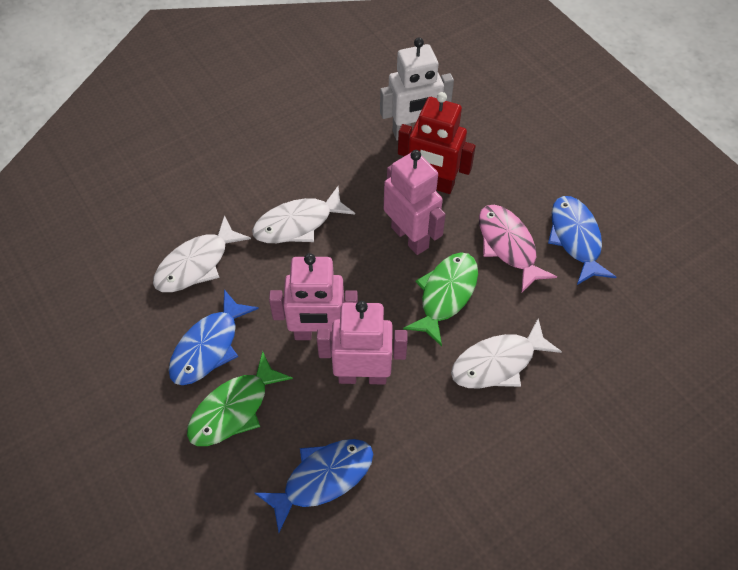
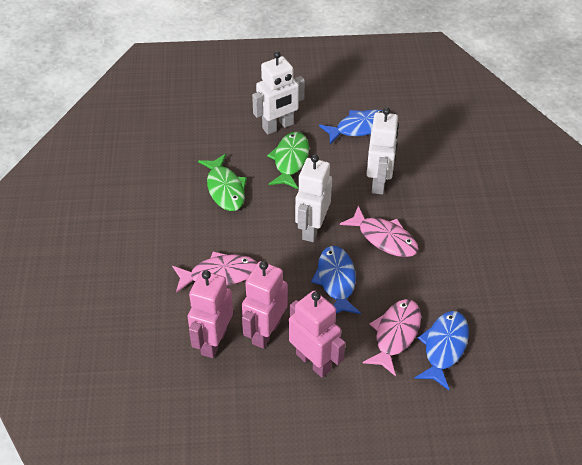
pink fish: [479,205,557,292] = 1 -> [172,252,257,293] [340,206,418,257] [363,299,421,376] = 3
red robot: [398,92,476,194] = 1 -> none = 0
white fish: [153,215,251,292] [252,186,355,243] [451,318,562,388] = 3 -> none = 0
white robot: [380,38,454,141] = 1 -> [252,51,305,134] [295,154,332,242] [367,107,399,194] = 3

